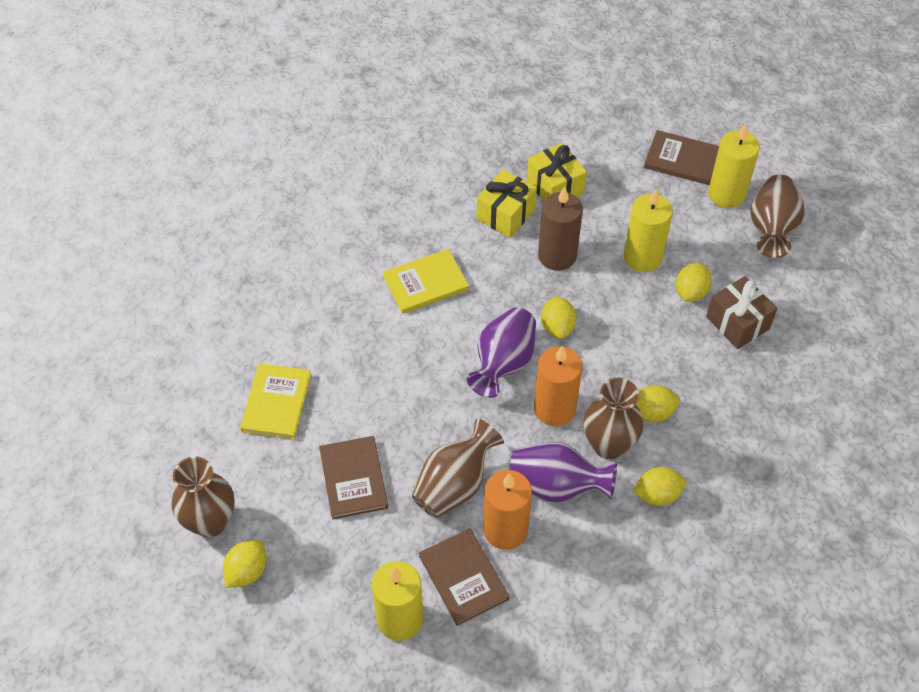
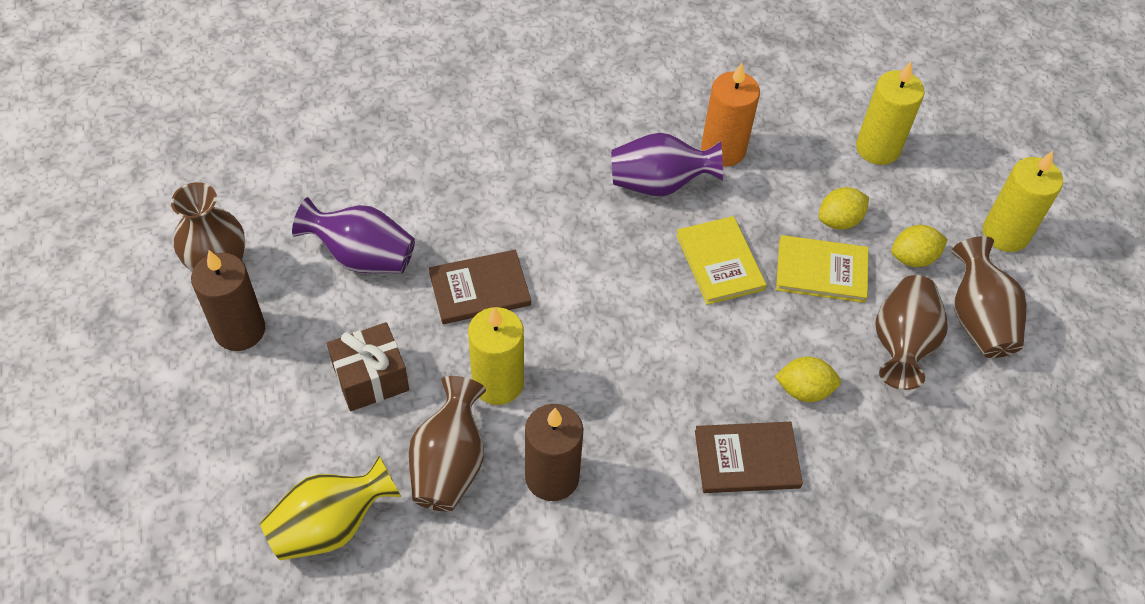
brown book: [319,436,388,519] [419,528,509,626] [644,130,719,185] = 3 -> [429,250,531,324] [695,422,803,493] = 2
brown candle: [538,186,583,271] = 1 -> [191,250,265,351] [525,404,584,501] = 2
orange candle: [483,470,532,550] [534,345,582,426] = 2 -> [701,63,760,167] = 1
yellow gift: [477,170,537,238] [527,143,587,202] = 2 -> none = 0
yellow lemon: [223,540,266,588] [541,296,577,339] [633,467,686,506] [636,385,680,422] [676,263,712,302] = 5 -> [775,357,841,402] [819,187,869,230] [891,225,948,267] = 3
yellow vase: none = 0 -> [260,456,401,561] = 1

